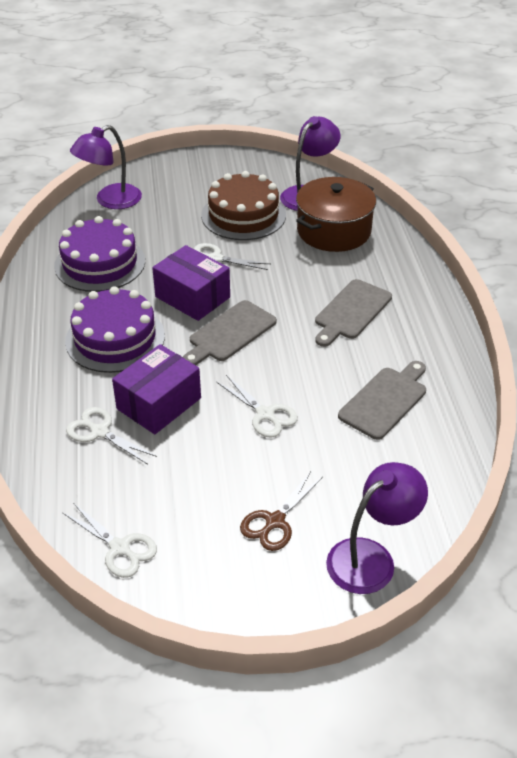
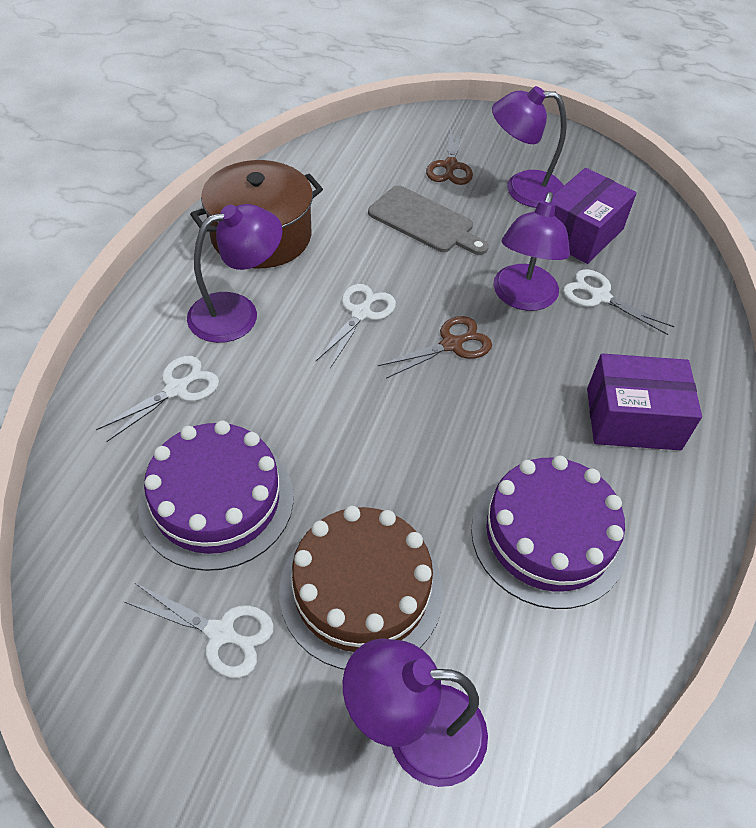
brown scissors: [240,471,323,551] = 1 -> [378,316,492,378] [426,127,473,185] = 2
grey cutting board: [183,300,277,365] [315,279,392,347] [338,361,426,440] = 3 -> [368,186,489,255] = 1
purple lamp: [70,125,142,209] [280,116,341,211] [326,462,428,594] = 3 -> [187,204,283,343] [343,638,488,787] [492,86,567,208] [493,192,570,311] = 4

